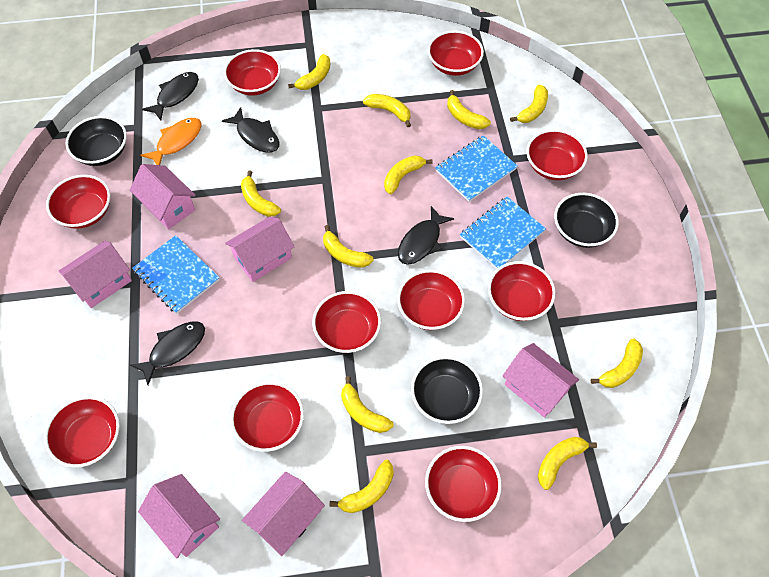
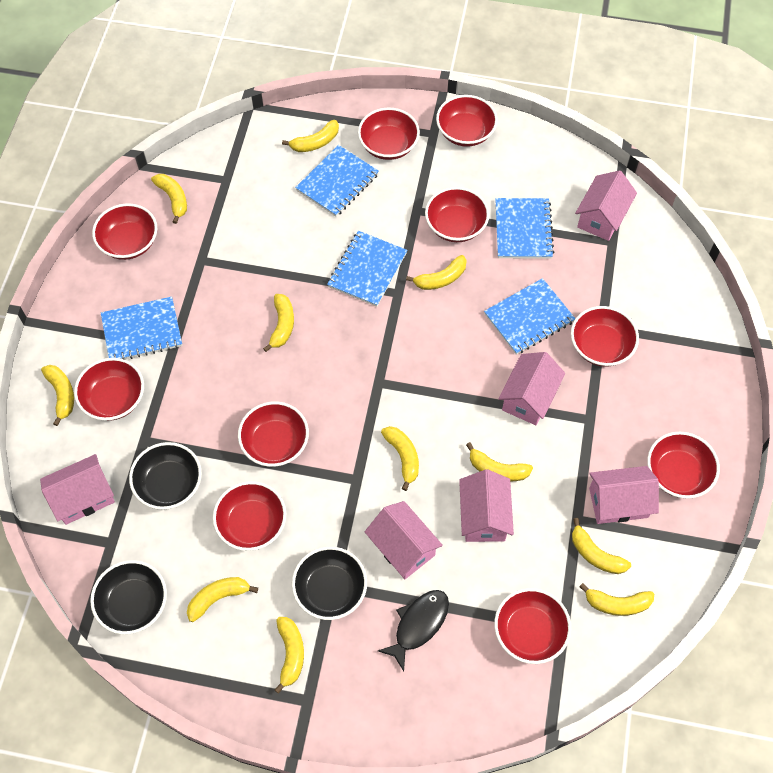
black fish: [130,321,205,385] [142,72,199,121] [222,107,280,153] [398,206,454,265] = 4 -> [378,590,449,671] = 1
blue notebook: [132,235,220,314] [435,135,518,202] [460,197,546,269] = 3 -> [101,296,182,360] [295,145,379,217] [327,231,407,307] [484,278,576,355] [495,198,554,259] = 5
orange fish: [140,118,201,165] = 1 -> none = 0

